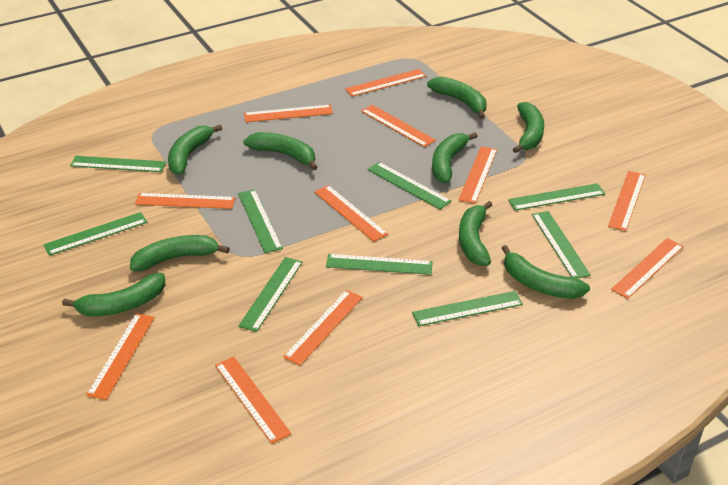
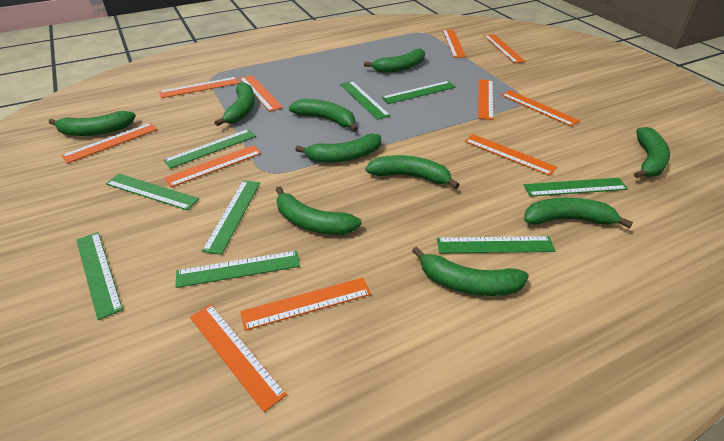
green banana: [62,273,165,317] [130,235,230,271] [168,125,222,175] [244,132,318,170] [427,77,486,119] [432,132,478,183] [459,201,492,266] [502,245,590,299] [513,102,544,153] = 9 -> [49,111,136,136] [214,82,255,126] [276,186,361,235] [289,99,358,132] [295,134,381,163] [364,49,425,73] [365,155,459,189] [412,246,529,296] [524,198,633,229] [634,127,670,178] = 10

